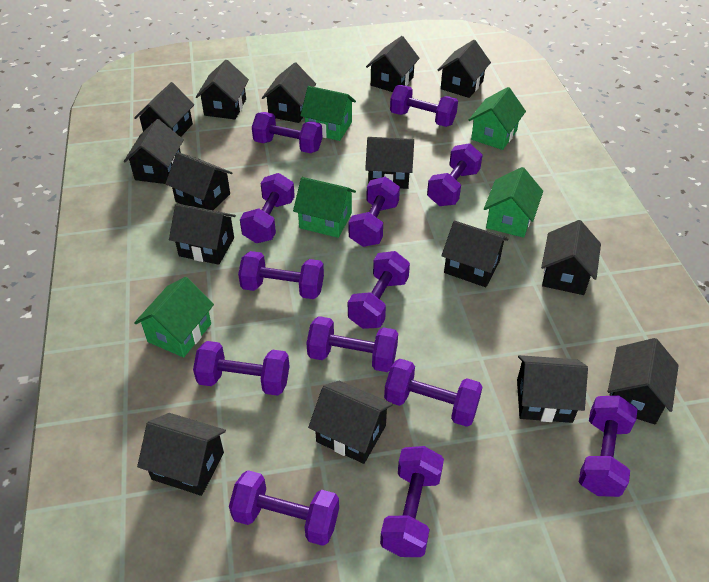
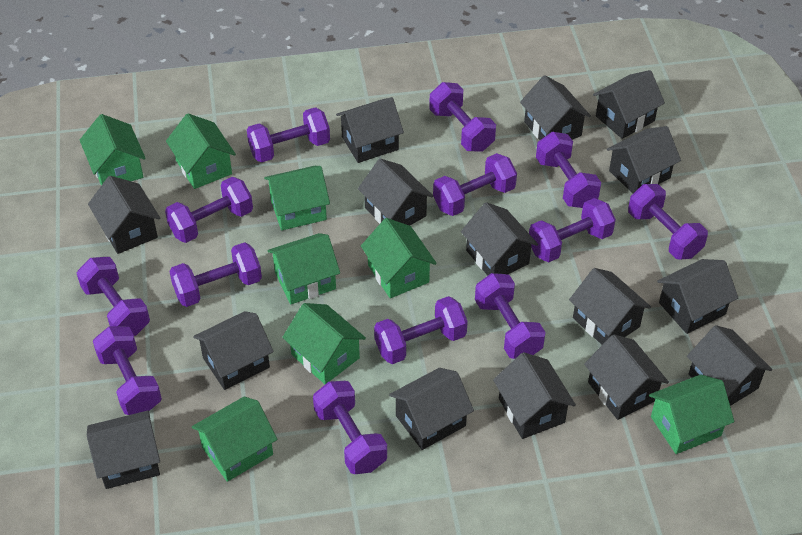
green house: [134,277,214,358] [293,177,356,238] [300,86,356,141] [469,87,526,150] [484,167,543,238] = 5 -> [80,114,146,185] [166,113,236,189] [192,397,277,482] [264,166,330,230] [268,233,340,304] [282,303,366,384] [361,218,437,298] [649,374,734,454] = 8

